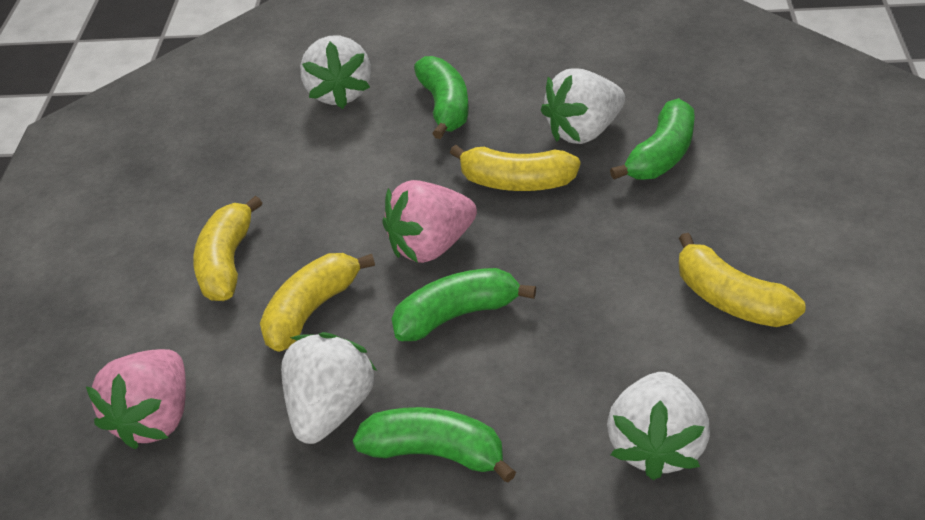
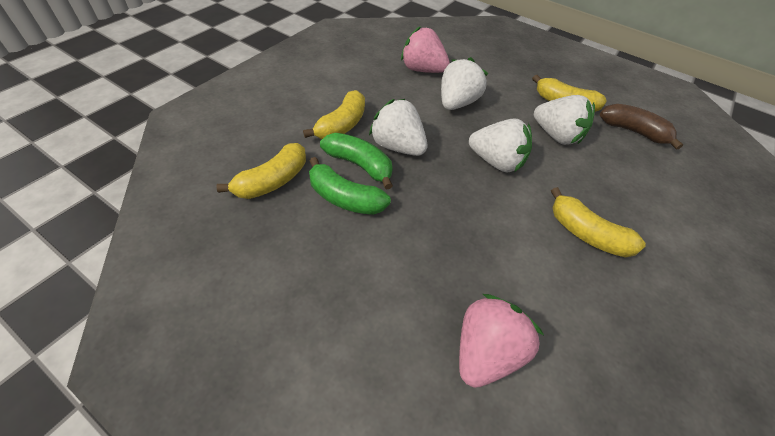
brown banana: none = 0 -> [600,104,683,150] = 1
green banana: [353,407,516,483] [392,268,536,341] [414,56,469,139] [610,98,695,180] = 4 -> [309,157,391,215] [320,133,393,190] = 2

